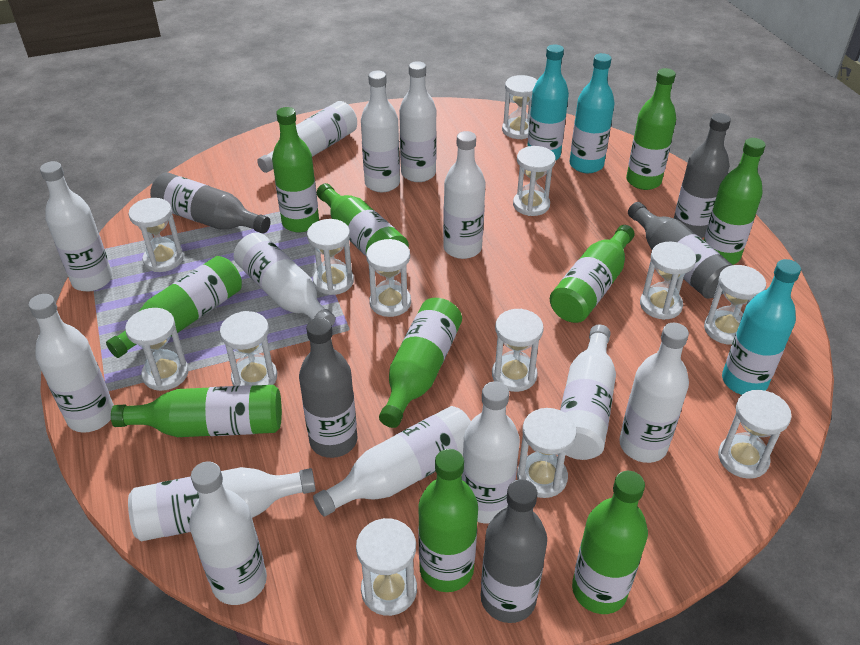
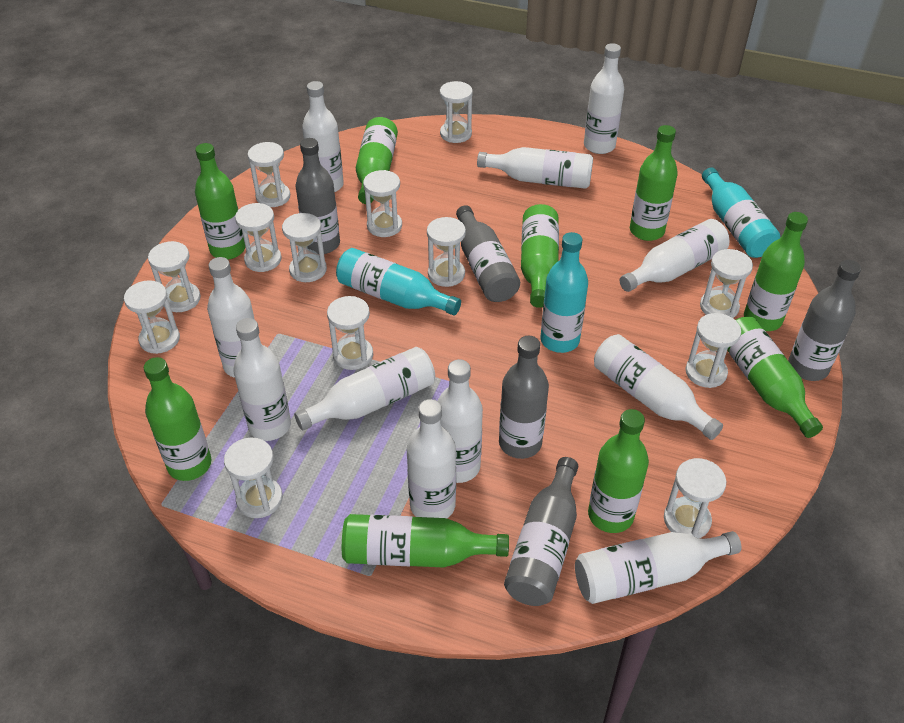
green bottle: [106,256,242,358] [111,385,282,437] [272,107,319,232] [317,183,409,256] [379,298,462,428] [418,449,478,592] [550,225,635,323] [572,471,648,614] [626,68,676,190] [704,138,766,265] = 10 -> [144,357,212,481] [195,143,245,260] [342,514,509,568] [356,117,398,204] [521,204,559,308] [588,409,649,533] [630,125,678,241] [727,317,823,438] [744,212,808,331] = 9
white bottle: [29,294,114,432] [40,161,112,291] [128,467,316,541] [189,461,267,605] [234,233,335,326] [257,101,357,173] [313,406,471,517] [361,71,400,192] [399,61,437,182] [443,131,486,259] [462,381,520,524] [560,325,616,460] [619,323,689,463] = 13 -> [207,257,255,378] [233,318,291,441] [294,347,435,430] [302,81,344,192] [407,399,456,518] [438,359,483,483] [477,147,593,189] [575,531,741,604] [584,43,624,154] [594,334,723,440] [620,219,729,292] = 11

